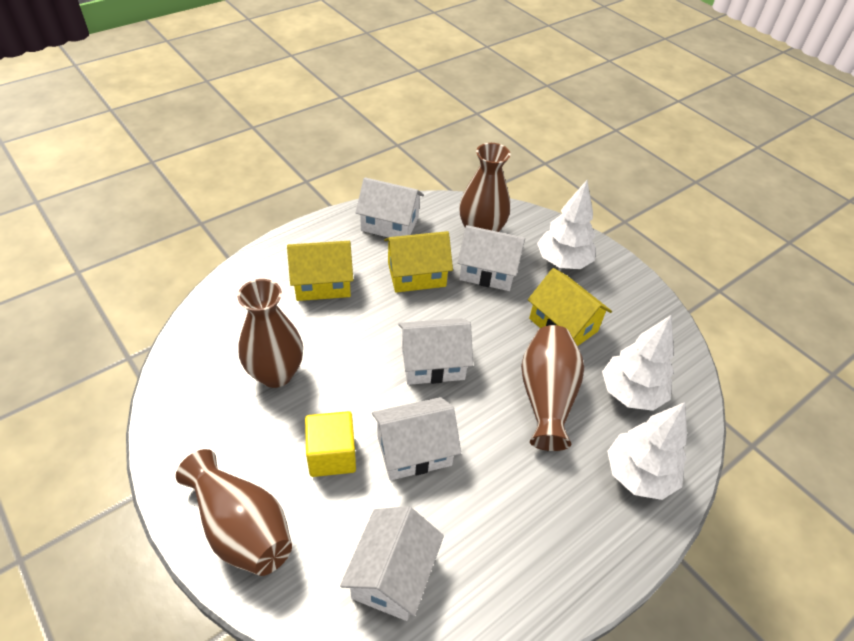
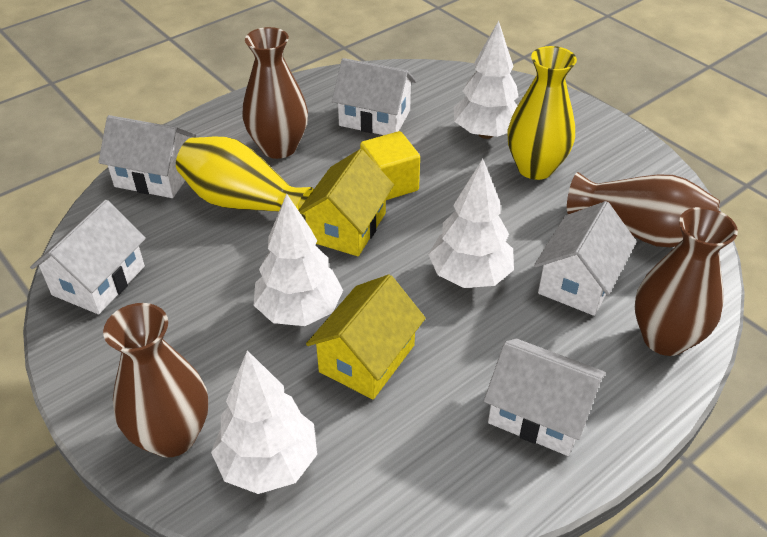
white tree: [537,180,596,269] [602,315,674,411] [607,402,687,500] = 3 -> [211,350,317,494] [254,194,343,326] [428,159,514,288] [454,21,518,139] = 4
yellow house: [287,241,353,301] [384,231,453,293] [528,268,612,346] = 3 -> [298,149,394,256] [306,274,426,399] = 2
yellow vase: none = 0 -> [176,137,314,219] [507,46,577,180] = 2

